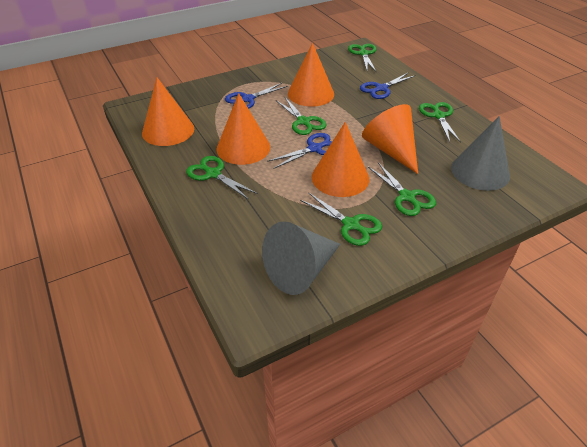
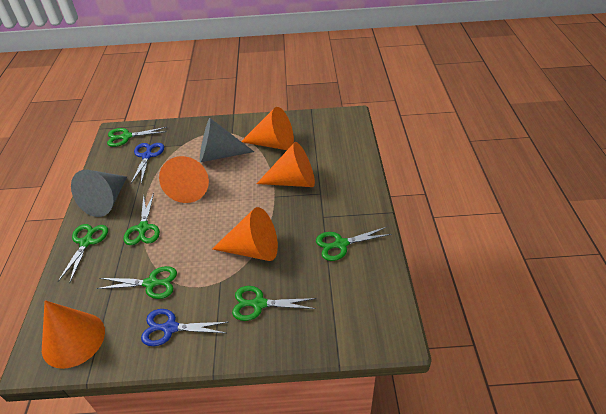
blue scissors: [225,83,288,109] [267,133,332,169] [360,73,416,99] = 3 -> [131,143,164,183] [141,309,228,346] = 2

